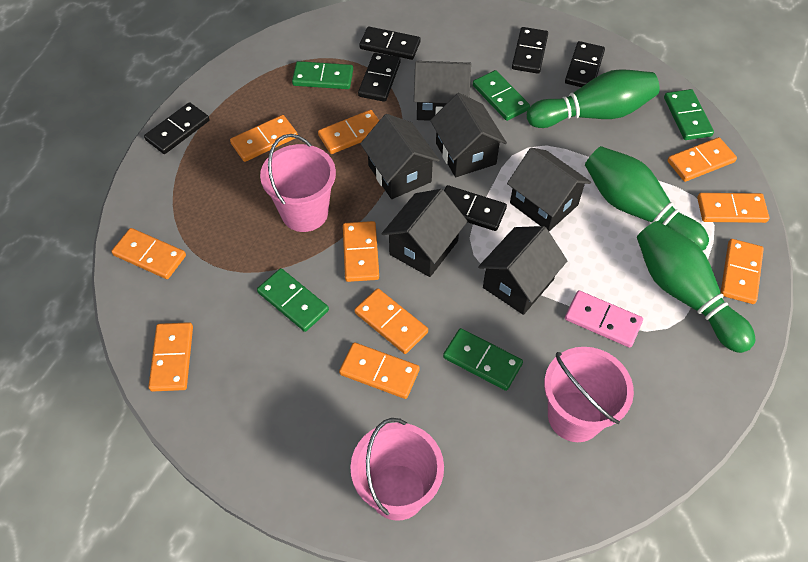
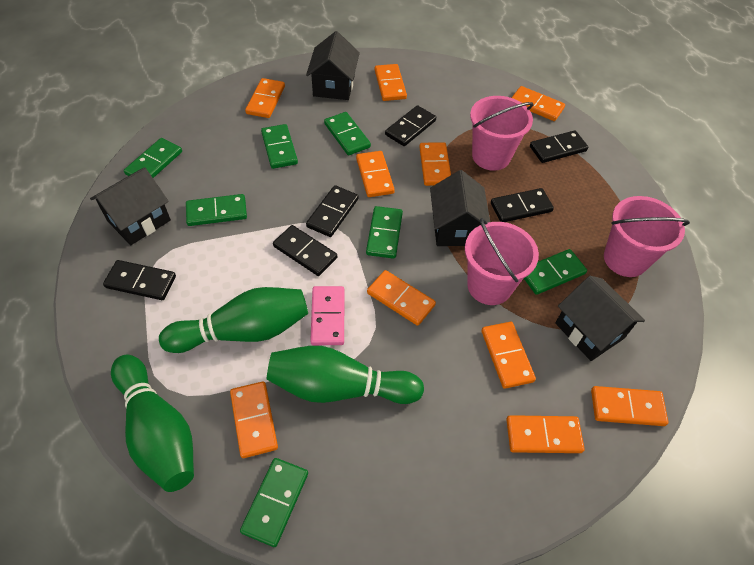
black house: [360,114,440,199] [382,189,467,277] [414,61,471,121] [430,93,507,177] [478,226,567,315] [507,148,591,231] = 6 -> [90,167,171,245] [306,31,360,100] [430,170,490,246] [555,276,645,361] = 4
green domino: [257,268,329,332] [292,61,353,89] [443,328,523,391] [473,70,530,121] [664,89,714,140] = 5 -> [124,138,182,178] [186,194,247,226] [240,458,308,547] [261,124,298,169] [324,112,371,155] [366,206,403,259] [524,249,587,295] = 7

